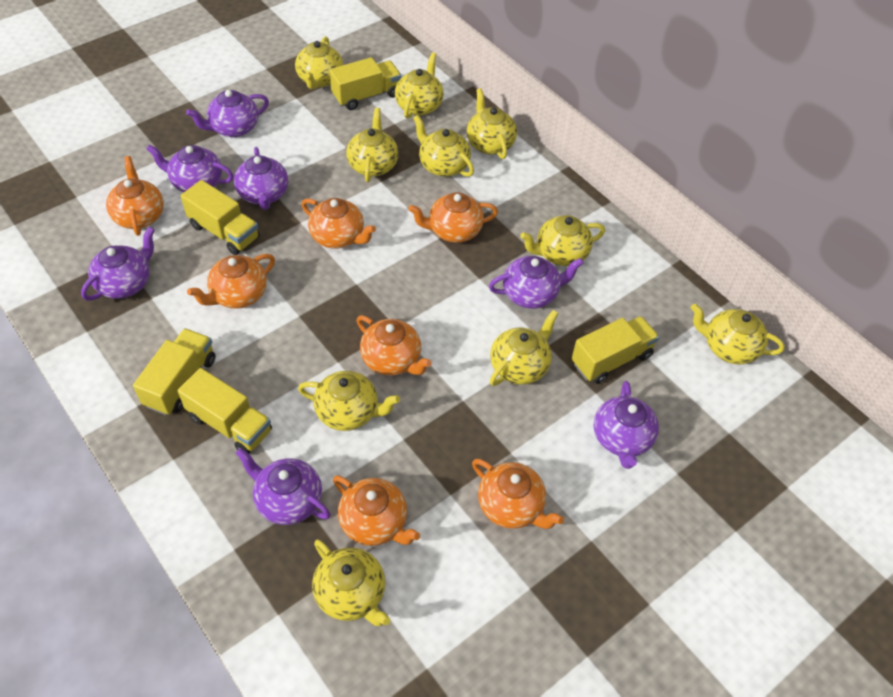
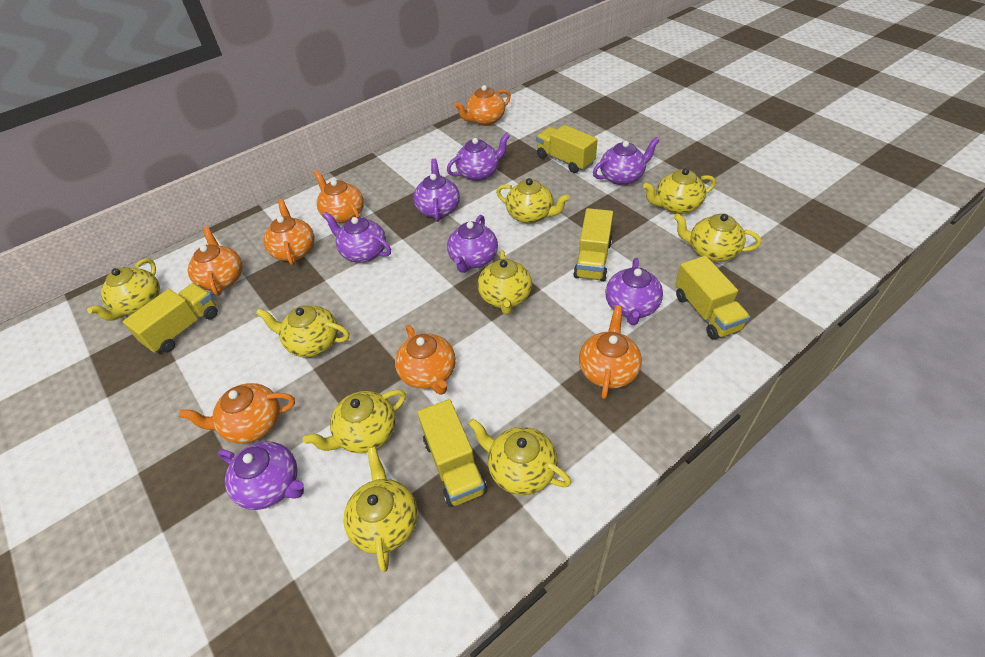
yellow teapot: [295,36,343,89] [298,371,400,431] [312,539,390,626] [346,108,398,182] [395,52,444,118] [413,115,474,177] [467,88,517,159] [490,310,558,386] [520,215,605,266] [691,304,785,364] = 10 -> [87,259,160,321] [256,306,349,357] [303,390,406,453] [343,447,417,572] [468,418,571,495] [478,250,532,315] [496,178,570,224] [643,168,716,214] [674,213,761,262] = 9

